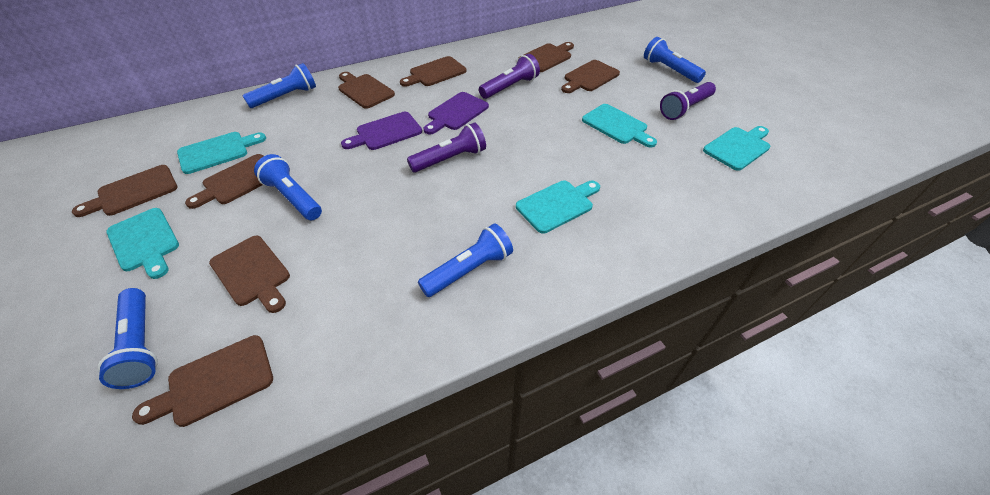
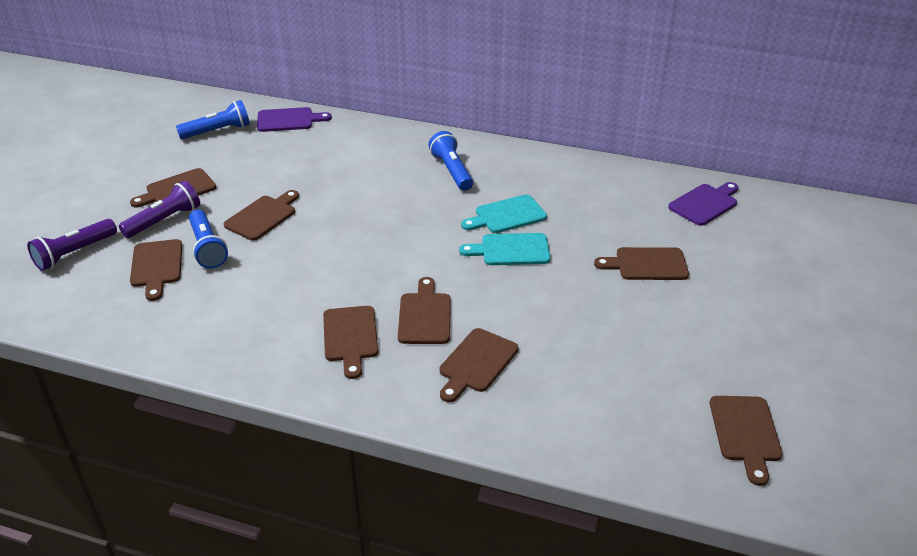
blue flashlight: [97,288,158,389] [243,63,316,108] [254,154,322,220] [418,224,513,297] [644,37,706,83] = 5 -> [176,100,250,139] [189,210,228,269] [429,131,473,191] = 3
purple flashlight: [407,123,486,173] [479,54,540,99] [660,82,716,120] = 3 -> [27,219,117,271] [119,180,200,238] = 2
turquoise cutting board: [106,208,179,279] [177,132,266,174] [516,181,600,233] [582,104,657,148] [703,126,771,171] = 5 -> [459,233,550,265] [461,195,547,233] = 2

